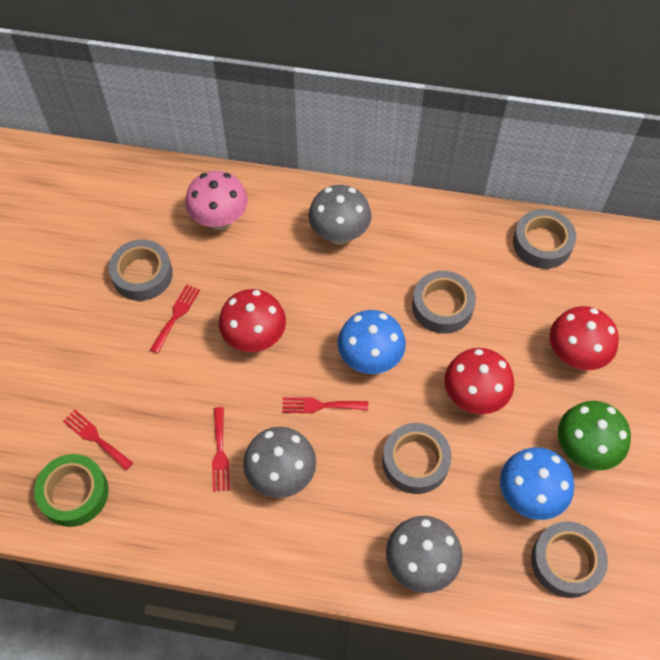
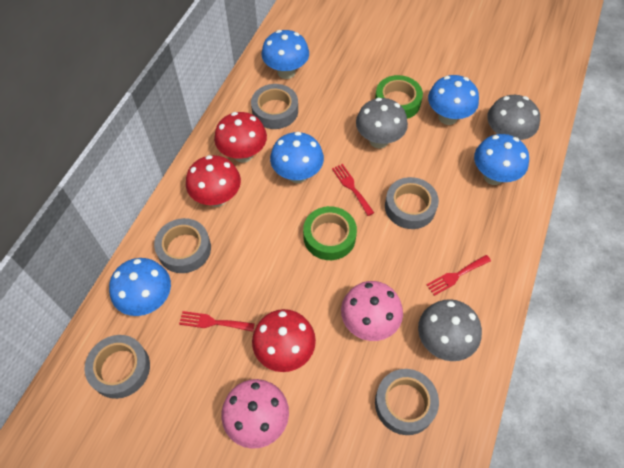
blue mushroom: [338,310,406,374] [500,448,574,520] = 2 -> [109,258,171,316] [261,30,309,79] [270,132,324,183] [428,75,479,125] [474,134,529,185] = 5
green mushroom: [558,401,631,471] = 1 -> none = 0
green tape: [34,454,108,527] = 1 -> [303,206,357,260] [375,75,423,119] = 2
pink mushroom: [185,171,248,230] = 1 -> [221,379,289,449] [341,281,403,341] = 2
red fork: [63,409,133,470] [150,284,200,354] [212,407,230,492] [282,397,368,413] = 4 -> [179,311,255,332] [332,164,374,216] [426,255,491,296] = 3

